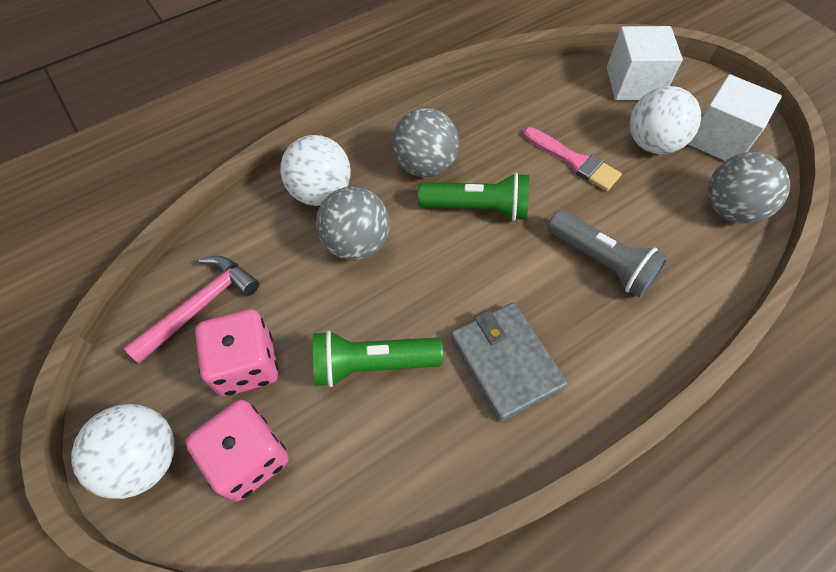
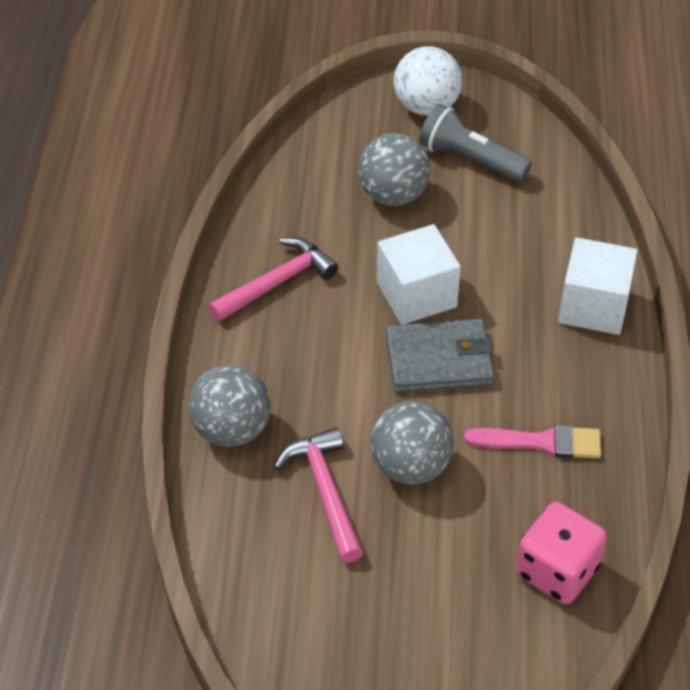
green flashlight: [313,330,443,387] [418,173,529,221] = 2 -> none = 0
pink dice: [186,400,289,502] [195,309,278,396] = 2 -> [516,502,607,604] = 1
pink hammer: [124,256,259,364] = 1 -> [208,237,338,322] [274,427,364,563] = 2
white ball: [71,404,175,499] [280,135,351,206] [630,86,701,154] = 3 -> [394,46,462,116] = 1

